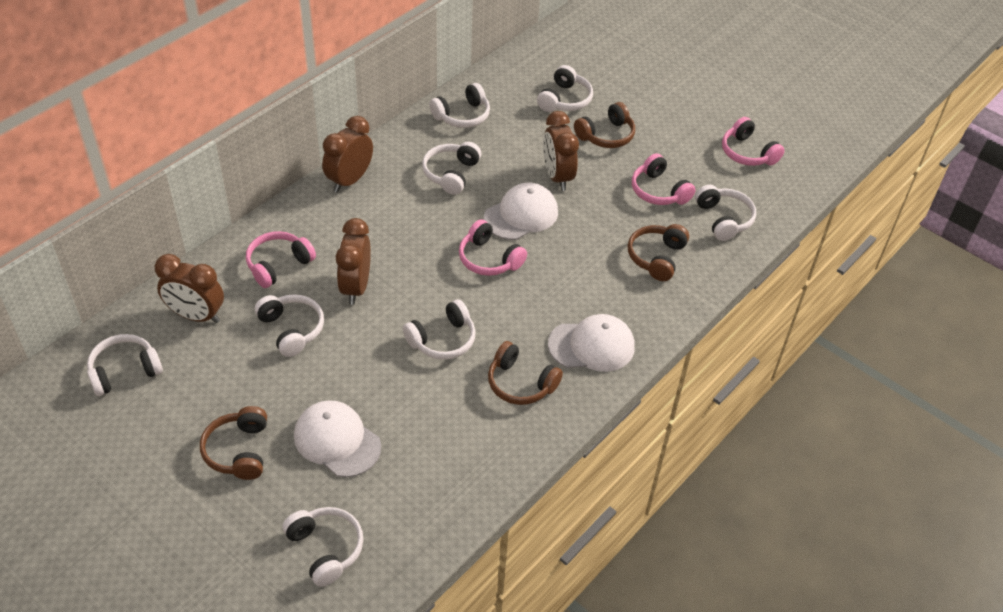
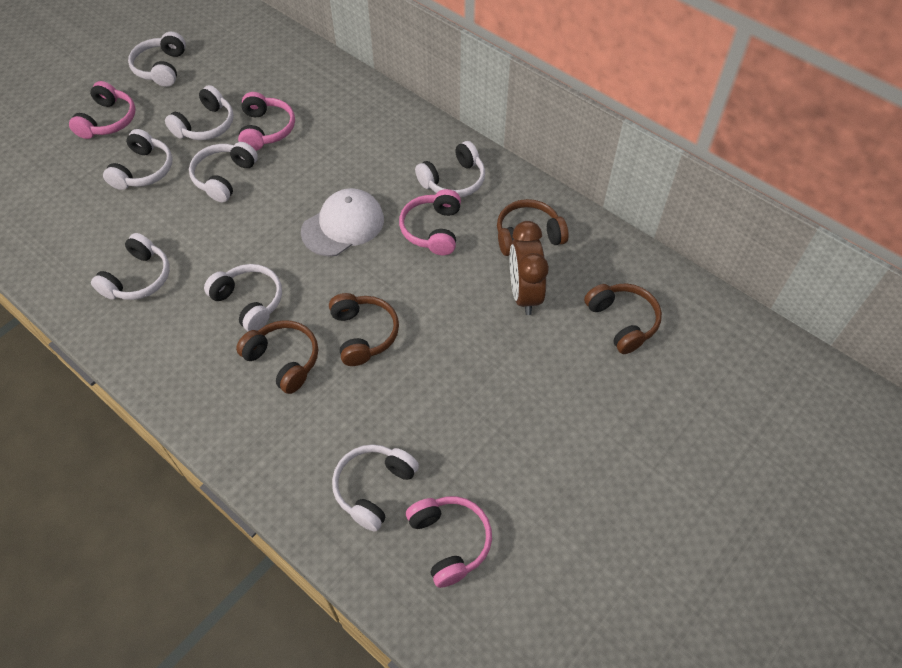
brown clock: [155,254,224,323] [322,116,373,193] [336,218,371,305] [543,111,579,191] = 4 -> [510,221,549,315] = 1
white cap: [294,400,381,477] [484,183,558,240] [548,314,635,372] = 3 -> [301,188,384,256] = 1

